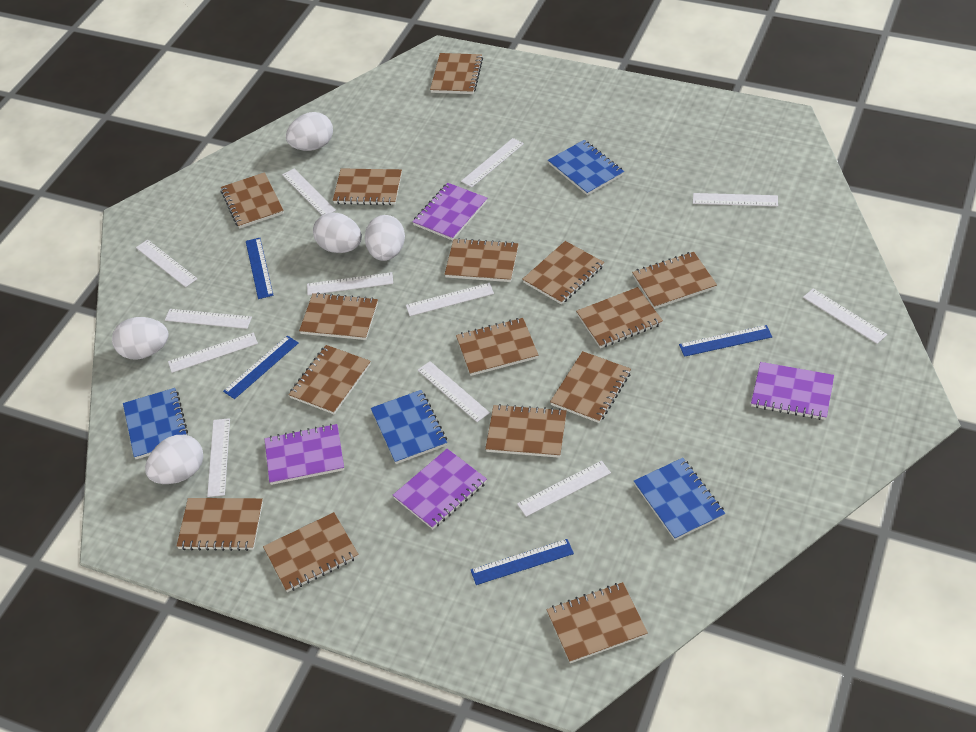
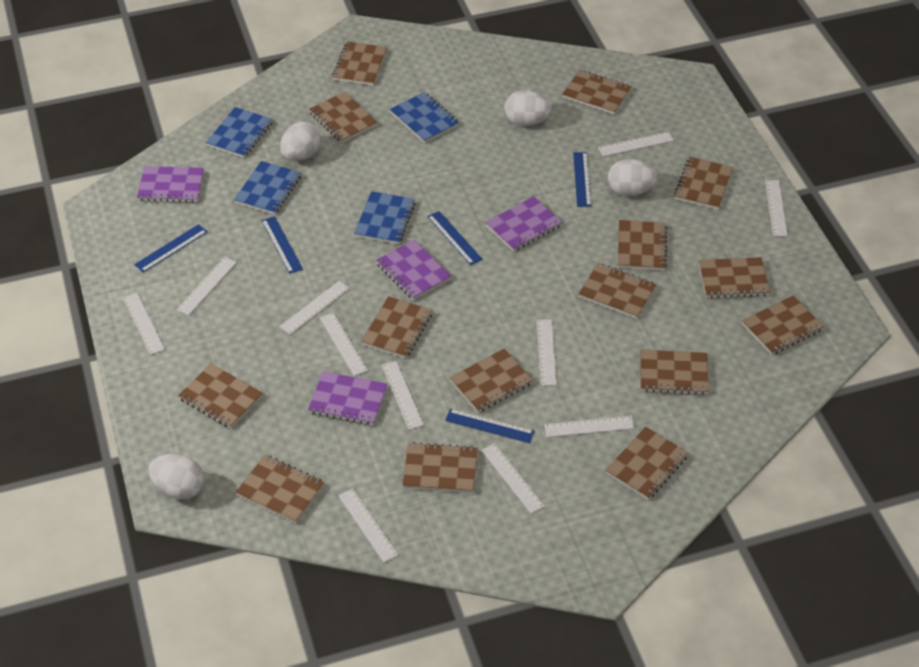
blue ruler: [223,336,299,399] [246,238,273,299] [471,539,574,585] [679,325,772,357] = 4 -> [134,224,207,273] [261,216,303,274] [427,211,483,265] [445,408,534,443] [573,152,591,207] = 5
white egg: [112,317,169,360] [145,435,203,484] [286,112,333,151] [313,213,362,253] [365,215,405,261] = 5 -> [148,454,204,499] [280,122,321,161] [504,90,551,126] [608,159,657,196] = 4
white ruler: [136,240,197,287] [165,309,252,329] [168,332,258,373] [207,418,230,497] [282,169,336,215] [307,272,393,295] [406,283,494,316] [418,361,490,422] [461,138,524,187] [517,461,611,517] [693,193,778,206] [803,289,887,344] = 12 -> [123,293,165,355] [177,257,237,315] [280,281,350,334] [320,313,368,376] [339,489,398,563] [382,361,424,430] [481,443,545,514] [537,320,557,386] [544,416,634,437] [598,132,674,157] [765,180,788,237] = 11

